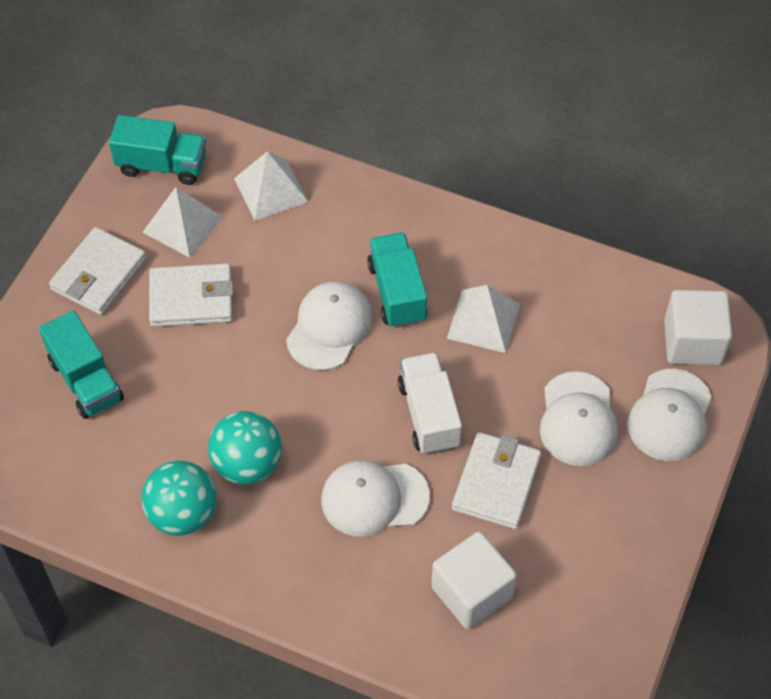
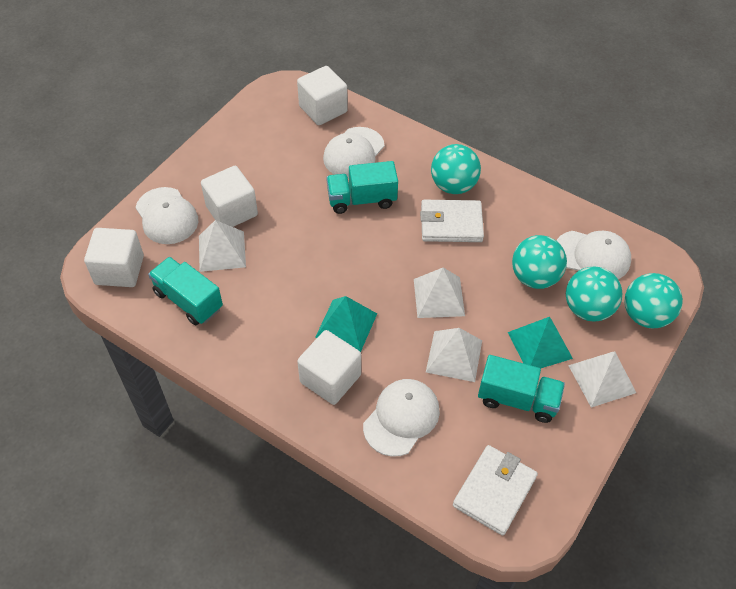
turquoise ball: [141,461,217,536] [208,411,282,485] = 2 -> [431,144,481,194] [512,235,567,289] [566,267,622,322] [625,273,683,329] = 4
turquoise pyramid: none = 0 -> [315,296,377,352] [508,317,573,368] = 2
white cube: [431,531,517,629] [664,290,732,365] = 2 -> [84,228,144,287] [201,166,258,227] [297,66,348,125] [297,330,361,405] = 4
white pyramid: [142,187,223,258] [234,151,308,221] [447,285,520,353] = 3 -> [199,220,246,272] [414,268,465,318] [426,328,482,382] [568,351,636,408] = 4
white truck: [398,353,462,455] = 1 -> none = 0
white wallet: [49,227,147,315] [149,263,233,327] [452,432,541,529] = 3 -> [420,200,484,242] [453,445,538,536] = 2

